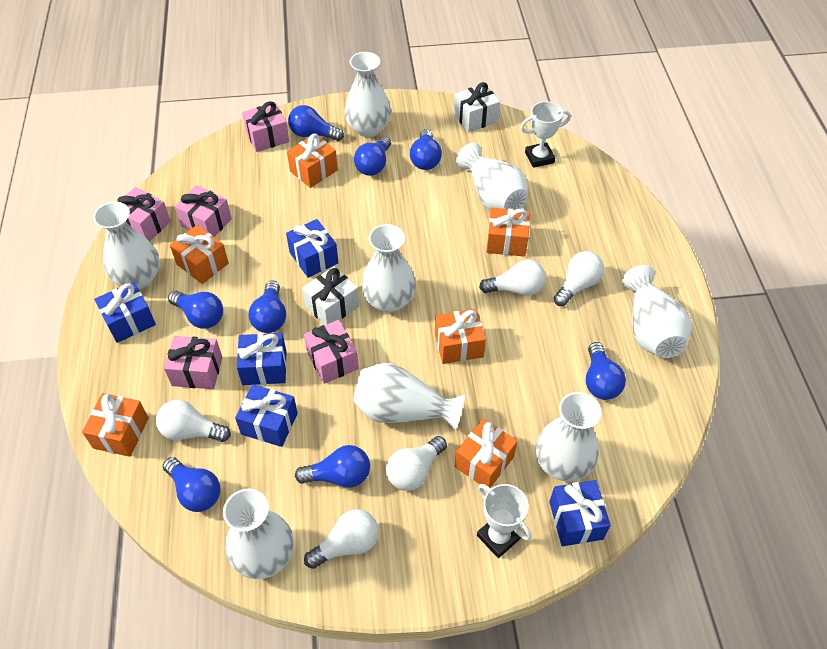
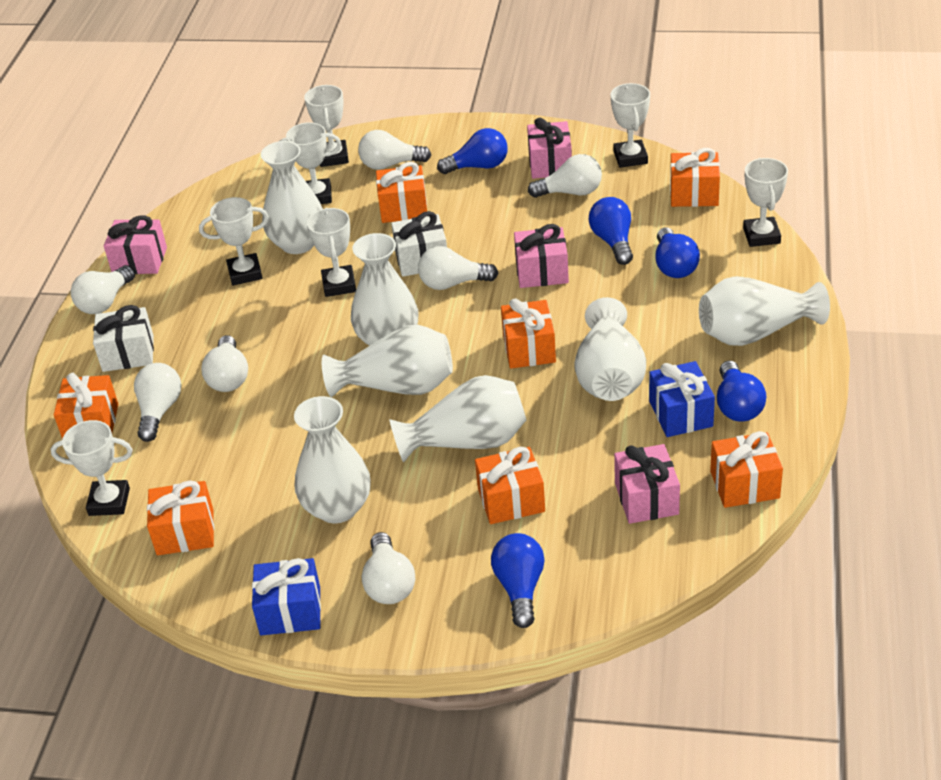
blue gift: [94,281,156,343] [235,384,298,447] [237,333,287,385] [286,219,339,278] [549,480,611,546] = 5 -> [252,558,321,635] [649,361,715,437] = 2
blue light bulb: [163,457,220,512] [168,291,223,329] [249,280,286,333] [288,105,344,141] [295,445,370,488] [354,136,391,176] [410,129,442,170] [586,342,626,400] = 8 -> [437,128,508,174] [491,533,545,628] [589,197,633,265] [655,227,700,278] [717,361,767,422] = 5
orange gift: [82,393,149,457] [170,225,229,284] [287,134,338,188] [435,309,486,364] [455,418,518,488] [486,208,530,257] = 6 -> [54,373,118,439] [147,480,214,555] [376,162,427,223] [475,447,545,524] [501,299,556,369] [670,148,720,207] [710,431,783,508] = 7
pink gift: [118,187,171,241] [164,336,222,389] [175,185,232,237] [242,101,289,152] [304,320,359,384] = 5 -> [104,215,167,274] [514,224,569,288] [527,118,572,179] [614,444,680,524] = 4
white light bulb: [156,400,231,442] [304,509,379,569] [386,436,447,491] [479,260,546,296] [554,251,604,306] = 5 -> [71,265,135,314] [134,363,181,442] [202,335,248,392] [358,130,431,170] [362,532,415,604] [418,246,498,290] [528,154,602,198] = 7
white trophy: [477,484,532,558] [520,101,571,168] = 2 -> [51,420,133,516] [199,197,269,285] [280,122,342,204] [304,85,349,167] [307,208,356,297] [610,83,650,168] [743,158,788,247] = 7
white vase: [93,202,160,289] [223,488,293,579] [344,52,391,137] [353,363,465,431] [361,224,416,312] [456,143,528,211] [536,392,602,482] [622,265,692,358] = 8 -> [261,141,323,254] [294,396,371,523] [322,325,453,397] [351,233,418,346] [389,375,526,463] [574,297,646,401] [699,276,830,346] = 7

